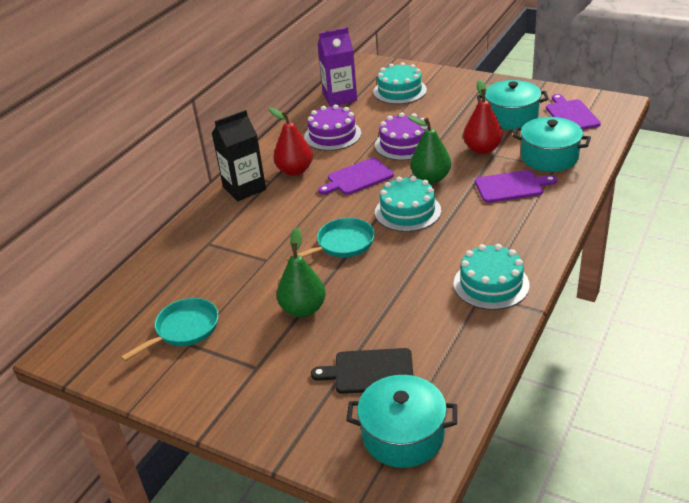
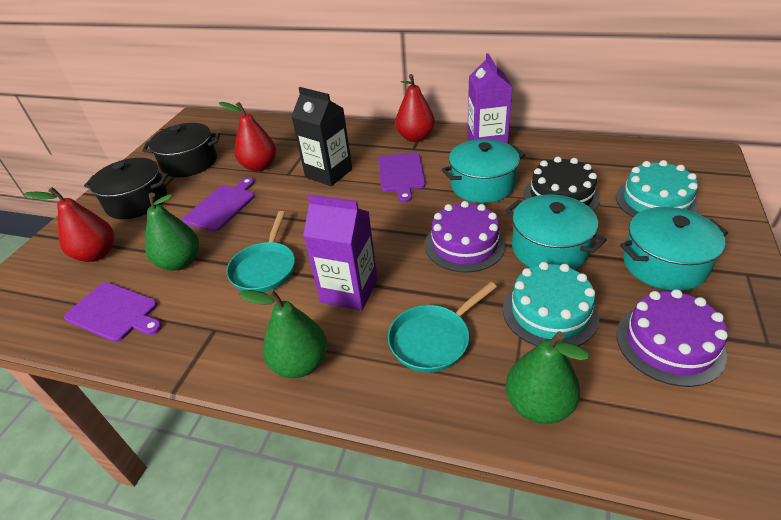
black cake: none = 0 -> [523,157,600,211] = 1
black cutting board: [311,348,413,394] = 1 -> none = 0
black pot: none = 0 -> [84,158,169,219] [142,123,220,177] = 2
green pear: [277,228,326,318] [408,115,451,184] = 2 -> [145,193,199,271] [239,289,327,378] [506,331,589,424] = 3
purple carton: [317,27,357,107] = 1 -> [303,194,378,311] [467,53,513,144] = 2
red pear: [269,107,313,176] [463,80,503,154] = 2 -> [24,187,114,262] [219,102,276,172] [395,74,435,142] = 3
turquoise cake: [373,62,427,104] [375,176,441,232] [454,244,530,310] = 3 -> [503,262,599,346] [616,160,699,217] = 2

